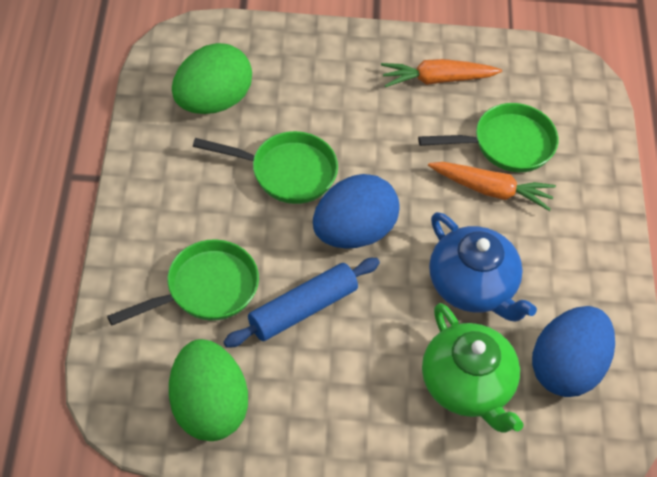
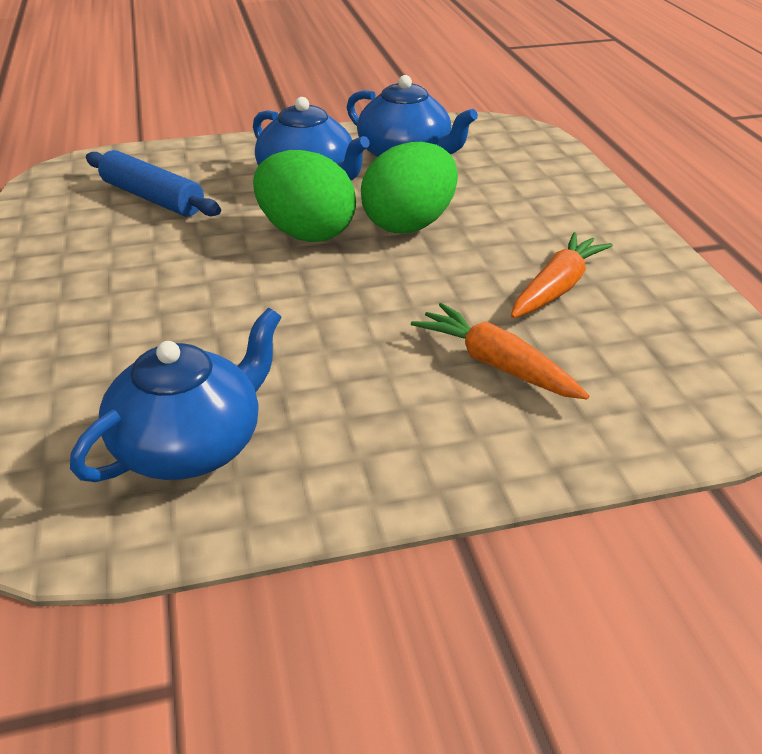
blue egg: [313,174,400,249] [532,306,615,397] = 2 -> none = 0
blue teapot: [429,212,537,322] = 1 -> [70,308,281,482] [253,97,370,180] [347,75,478,157] = 3
green pan: [107,239,259,325] [193,131,338,204] [418,103,558,172] = 3 -> none = 0
green teapot: [422,303,524,433] = 1 -> none = 0

